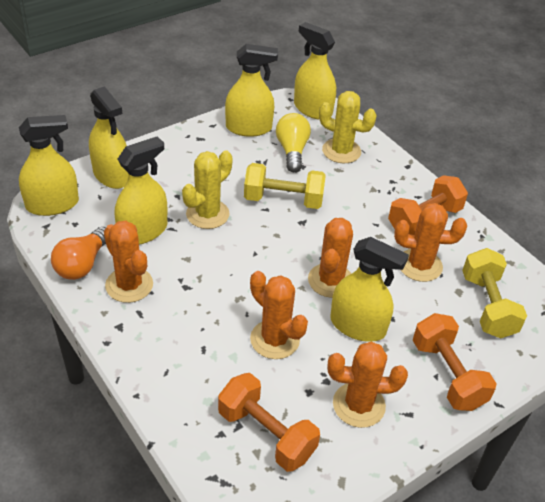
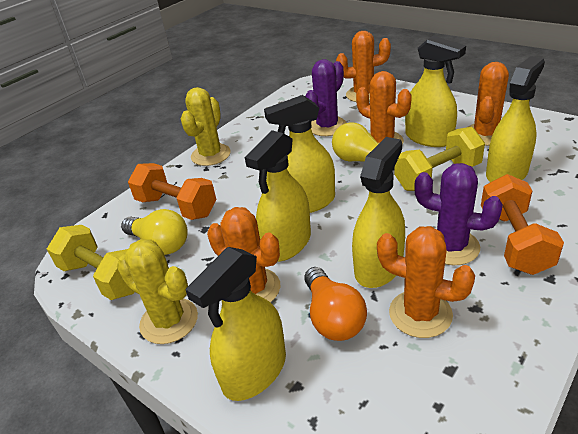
orange dumbbell: [218,373,320,472] [388,175,468,235] [413,313,497,411] = 3 -> [128,163,216,220] [481,174,564,275] = 2
purple cactus: none = 0 -> [305,59,347,136] [414,163,503,265] = 2
yellow light bulb: [276,113,311,172] = 1 -> [121,209,188,255] [332,122,395,170] = 2

